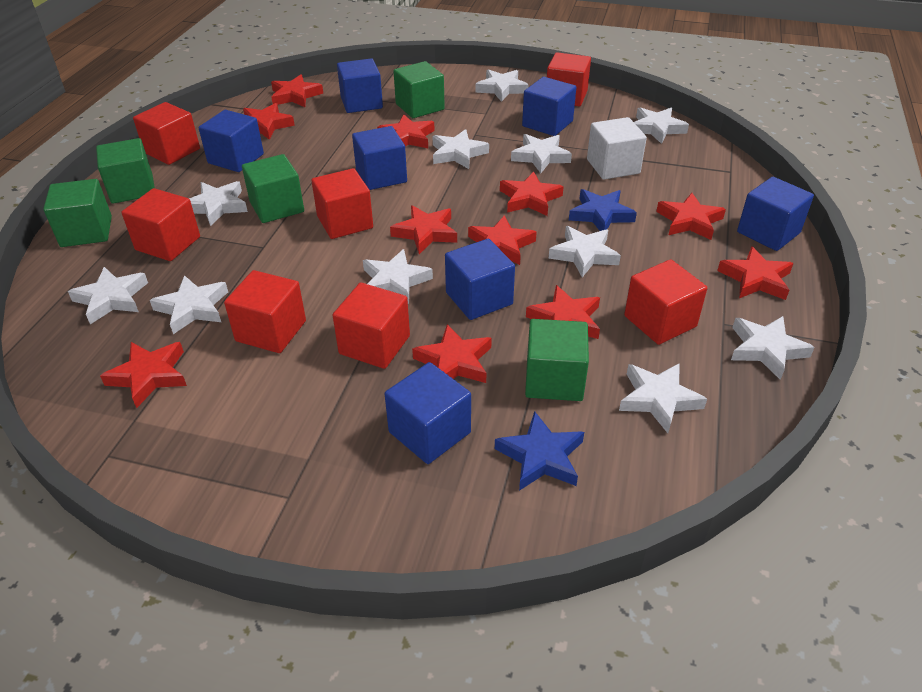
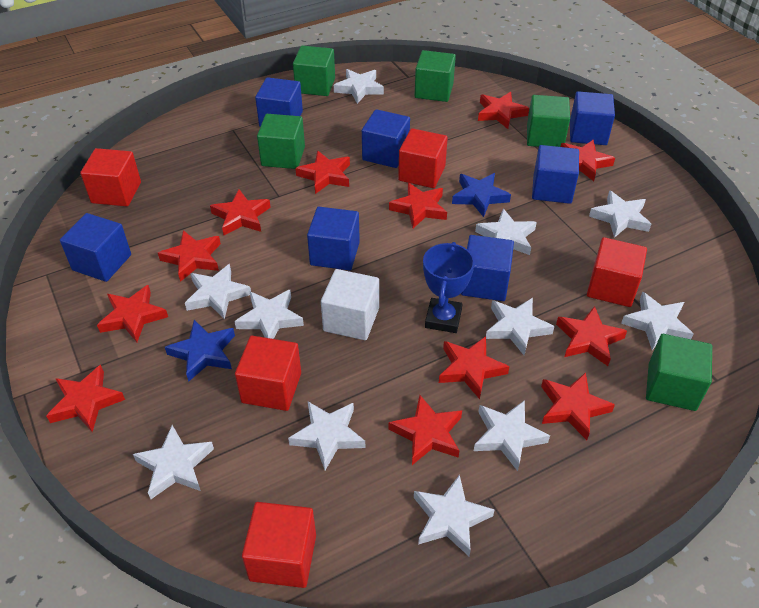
blue trophy: none = 0 -> [423,242,475,333] = 1
red cube: [121,188,200,261] [133,102,200,165] [224,270,306,353] [311,168,373,239] [333,283,410,369] [547,52,591,106] [624,259,707,345] = 7 -> [80,148,141,207] [235,336,301,411] [242,502,316,588] [398,128,448,188] [587,237,647,307] = 5
red star: [100,342,187,408] [243,103,295,140] [271,74,323,107] [377,114,435,148] [390,205,457,254] [412,324,492,383] [468,215,536,265] [500,172,564,216] [526,285,600,339] [656,193,726,240] [717,246,794,300] = 11 -> [46,365,125,432] [97,285,168,342] [158,230,221,282] [210,189,271,235] [295,151,350,194] [389,182,447,229] [389,395,462,465] [439,336,510,399] [478,92,529,129] [541,372,615,440] [556,306,627,366] [561,140,615,181] = 12

